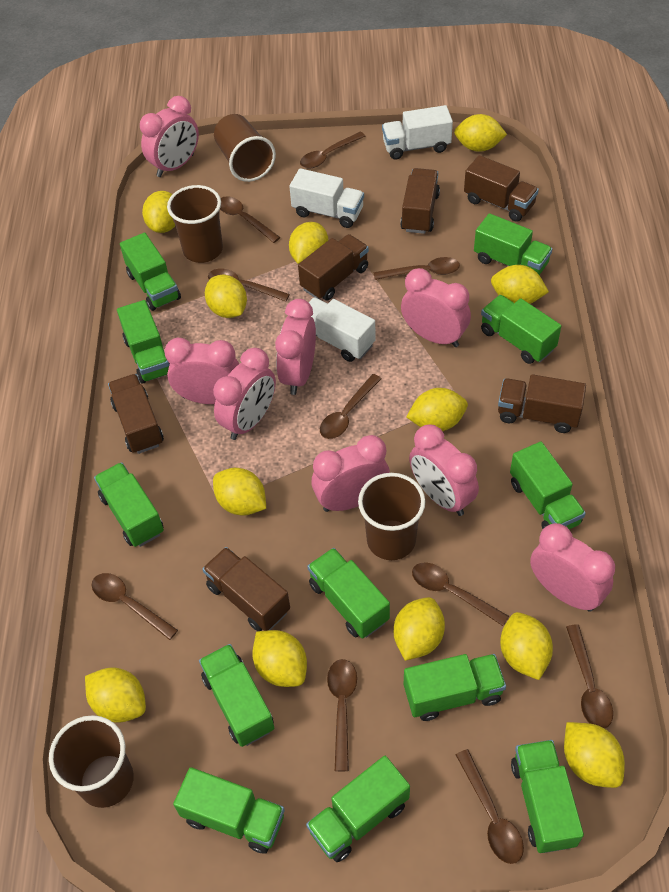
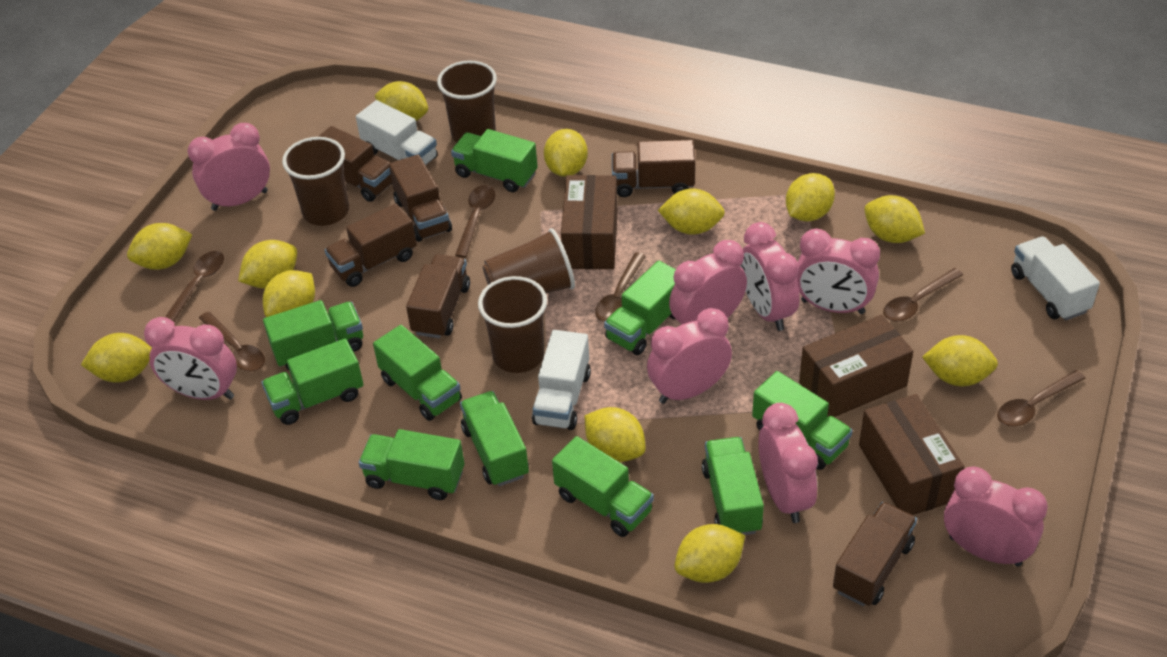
brown box: none = 0 -> [561,175,618,269] [799,315,913,417] [859,394,964,515] = 3
brown spoon: [92,573,178,640] [208,268,290,302] [220,196,281,243] [300,132,366,169] [320,374,381,439] [327,659,357,771] [373,257,460,280] [412,563,509,626] [456,749,524,864] [566,625,613,729] = 10 -> [165,251,224,322] [199,312,265,372] [455,185,496,258] [595,252,646,322] [883,268,963,322] [997,370,1086,427] = 6
green truck: [94,462,164,547] [117,300,170,384] [120,232,181,311] [173,767,285,854] [199,644,274,747] [306,756,410,862] [307,548,390,639] [404,654,506,721] [474,213,552,275] [481,295,561,364] [510,442,586,529] [511,740,584,853] = 12 -> [262,339,364,425] [263,300,363,370] [359,429,465,500] [373,325,462,421] [451,129,538,192] [460,391,529,486] [552,436,654,537] [604,261,676,355] [702,437,764,535] [752,371,853,470] = 10

